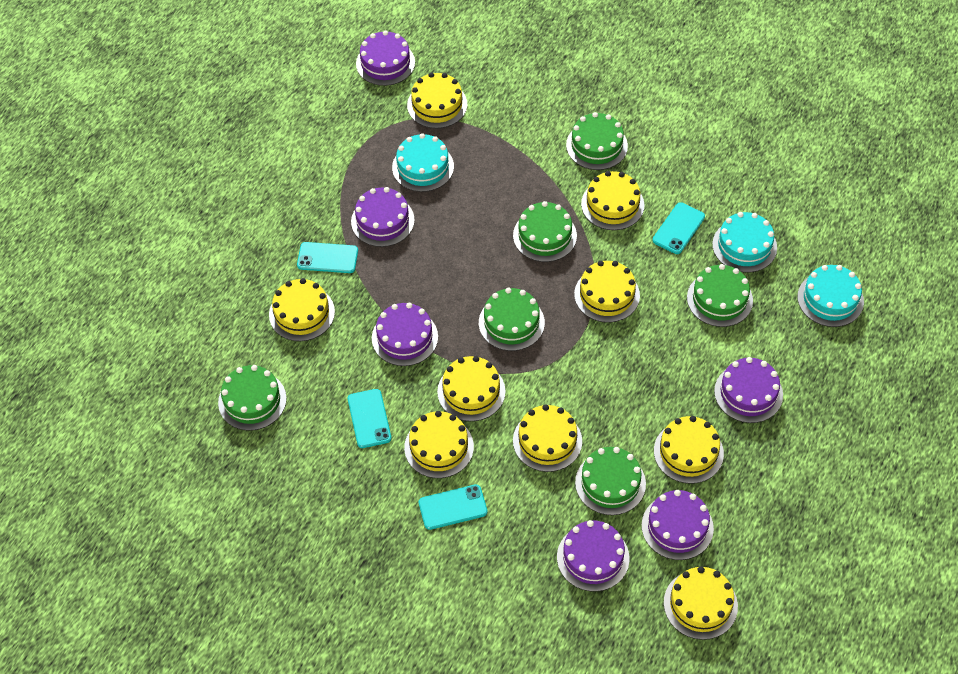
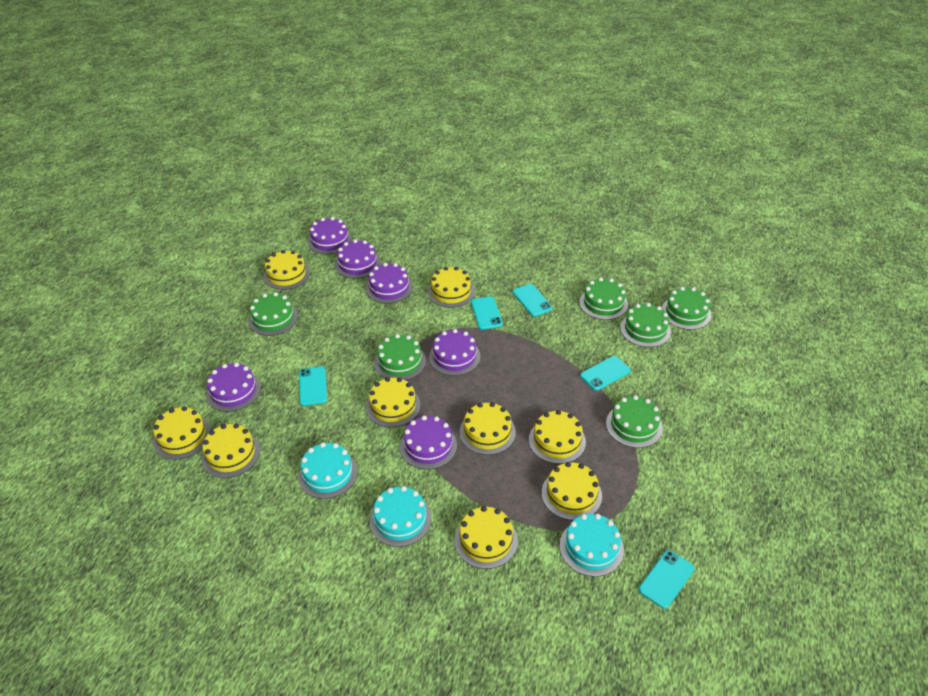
turquoise phone: [297,242,358,273] [348,389,391,448] [419,484,487,530] [653,202,705,254] = 4 -> [299,367,327,406] [471,296,503,330] [513,284,553,317] [580,356,631,391] [639,550,694,609] = 5

